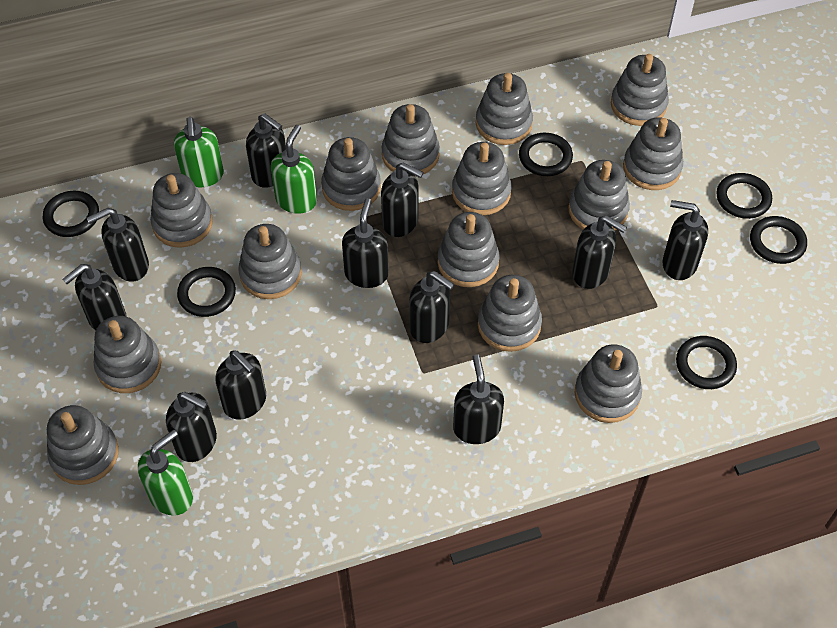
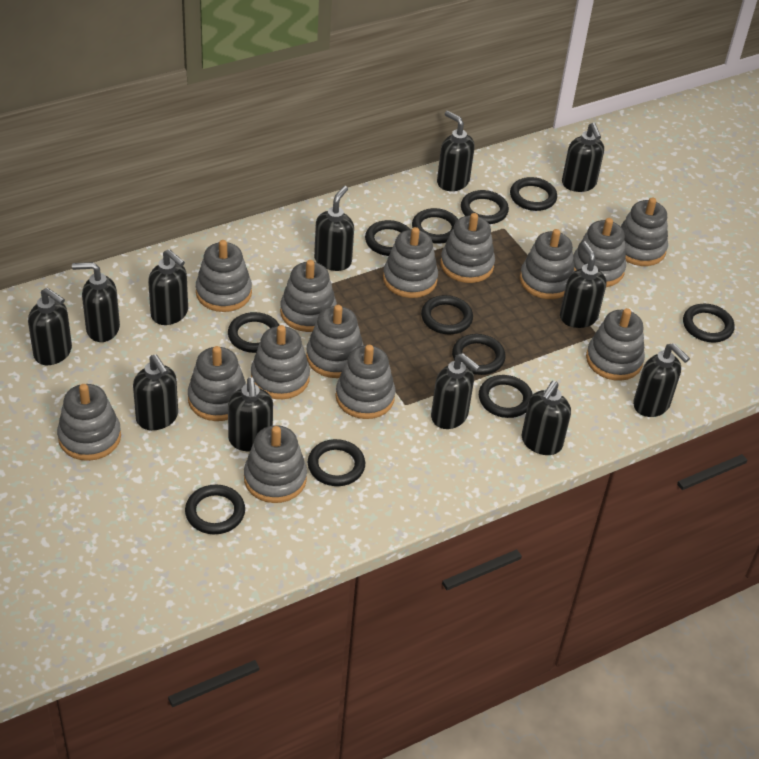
black ring: [43,191,99,237] [177,267,236,317] [519,133,573,176] [676,336,737,389] [716,173,772,219] [750,216,807,264] = 6 -> [185,485,245,534] [228,312,279,353] [308,439,365,486] [365,220,411,256] [412,208,458,244] [421,295,473,334] [452,334,506,375] [461,190,509,224] [479,375,533,418] [510,177,557,211] [683,304,734,342] = 11
black soap dispenser: [63,264,127,330] [87,208,149,282] [166,392,217,462] [215,350,266,420] [246,113,286,188] [342,198,389,288] [381,162,424,237] [409,271,455,343] [453,354,504,444] [572,215,627,289] [663,200,708,280] = 11 -> [28,288,72,365] [72,262,120,342] [133,354,178,430] [148,249,188,325] [228,377,273,452] [314,186,354,271] [431,353,480,429] [437,111,475,191] [522,381,571,455] [560,241,606,328] [562,122,604,192] [633,343,690,417] = 12
green soap dispenser: [138,430,193,516] [174,117,224,188] [271,125,317,214] = 3 -> none = 0

